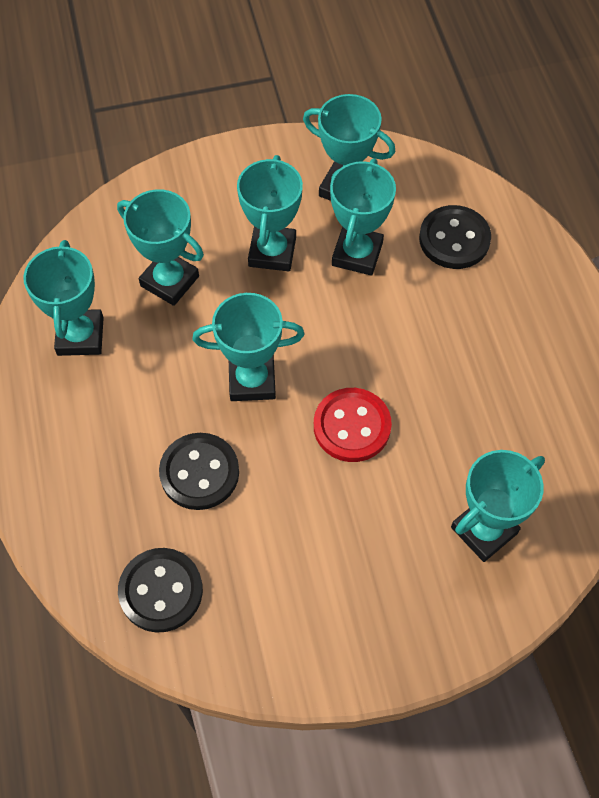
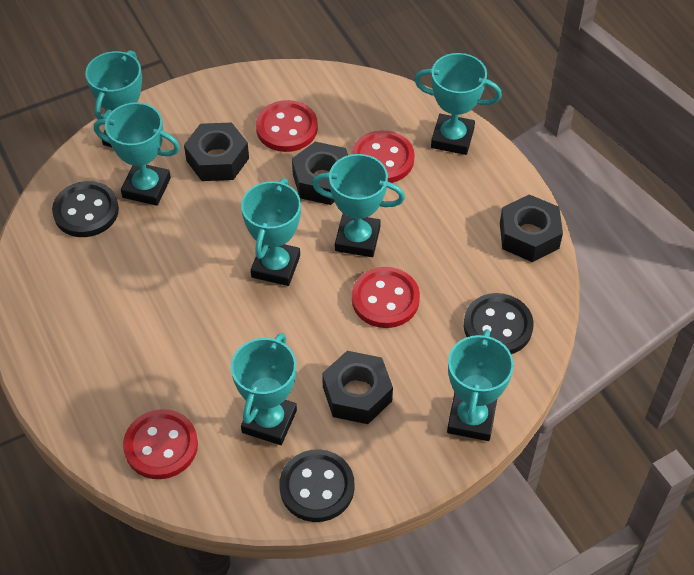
black nut: none = 0 -> [184,122,249,181] [292,142,348,205] [322,351,393,424] [500,194,563,262] = 4
red button: [314,388,392,462] = 1 -> [123,409,198,479] [256,100,318,152] [351,130,415,183] [352,267,420,328] = 4

